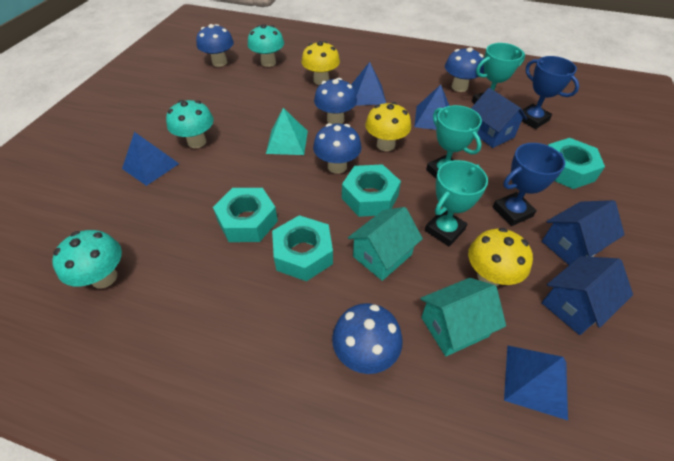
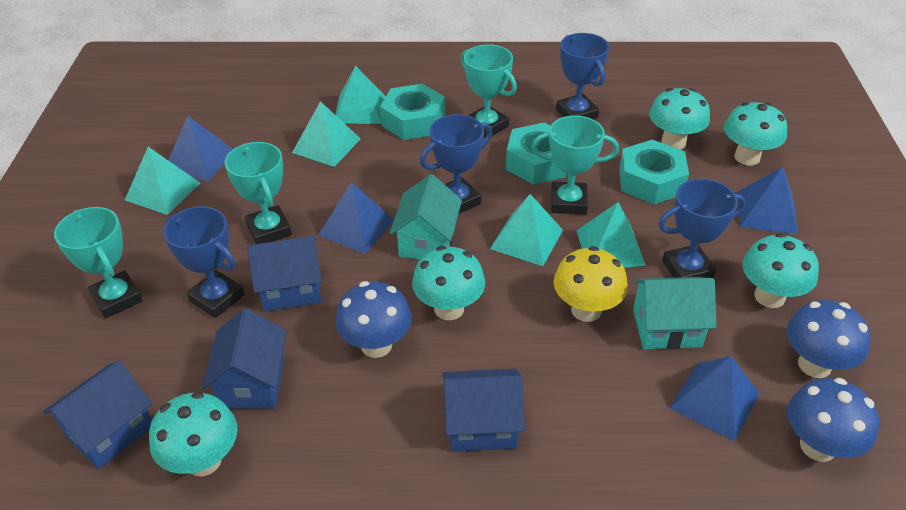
blue house: [471,88,527,148] [542,200,625,265] [542,256,633,335] = 3 -> [43,361,152,469] [202,308,286,409] [247,236,322,312] [443,369,525,452] = 4
blue mushroom: [196,24,234,67] [313,123,362,174] [314,78,357,124] [332,303,403,374] [445,48,484,92] = 5 -> [335,281,412,358] [787,300,871,378] [787,378,879,462] = 3
blue trophy: [493,143,565,226] [522,56,579,129] = 2 -> [163,206,244,318] [420,114,492,214] [556,33,609,119] [659,179,746,278] = 4
turquoise mushroom: [52,230,122,289] [166,100,214,148] [248,24,284,67] = 3 -> [149,392,237,476] [412,246,485,320] [649,88,710,150] [724,102,787,165] [743,233,819,308] = 5
turquoise nut: [213,188,278,242] [272,215,333,281] [342,164,401,217] [548,138,605,189] = 4 -> [380,84,445,140] [506,123,567,185] [619,139,689,205] = 3
turquoise pyramid: [266,108,308,155] = 1 -> [125,147,200,215] [292,101,361,167] [335,66,386,124] [490,194,563,266] [576,202,646,267] = 5
turquoise trophy: [425,160,488,246] [426,105,482,178] [472,43,525,104] = 3 -> [54,207,143,319] [224,142,292,244] [461,44,517,138] [532,116,619,215] = 4
yellow mushroom: [301,41,340,85] [365,102,411,151] [468,228,533,286] = 3 -> [554,246,628,322] = 1

